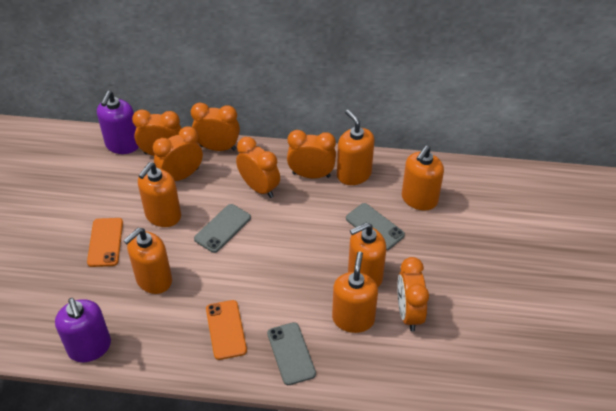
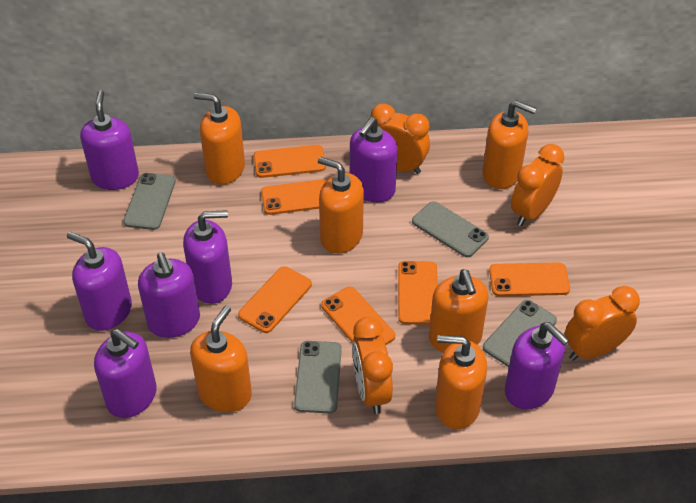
grey phone: [194,204,251,253] [267,322,316,385] [346,203,405,250] = 3 -> [123,173,176,230] [294,341,342,413] [412,201,489,257] [483,300,557,367] = 4
orange clock: [132,109,182,156] [153,126,203,181] [191,102,240,151] [236,137,280,198] [287,130,336,178] [397,257,429,331] = 6 -> [352,317,393,414] [371,104,430,174] [511,144,564,226] [565,286,640,361] = 4
orange phone: [87,218,123,267] [206,300,247,360] = 2 -> [238,266,312,333] [254,145,326,178] [261,179,328,215] [321,287,395,345] [398,261,438,325] [489,262,570,296] = 6
purple soap dispenser: [55,298,111,362] [97,91,139,154] = 2 -> [67,232,132,331] [80,90,139,190] [94,329,157,418] [138,253,200,338] [183,210,232,304] [350,117,398,202] [505,322,569,410] = 7

